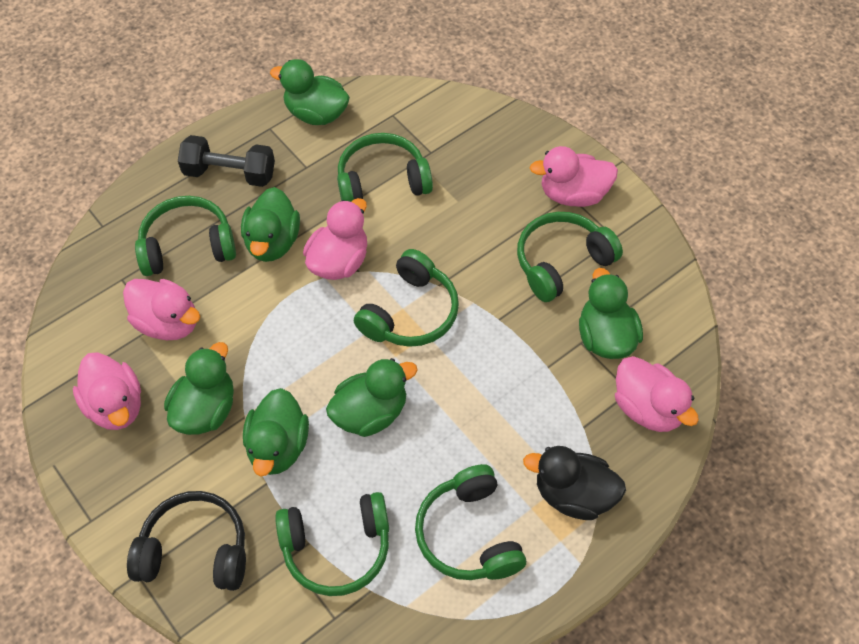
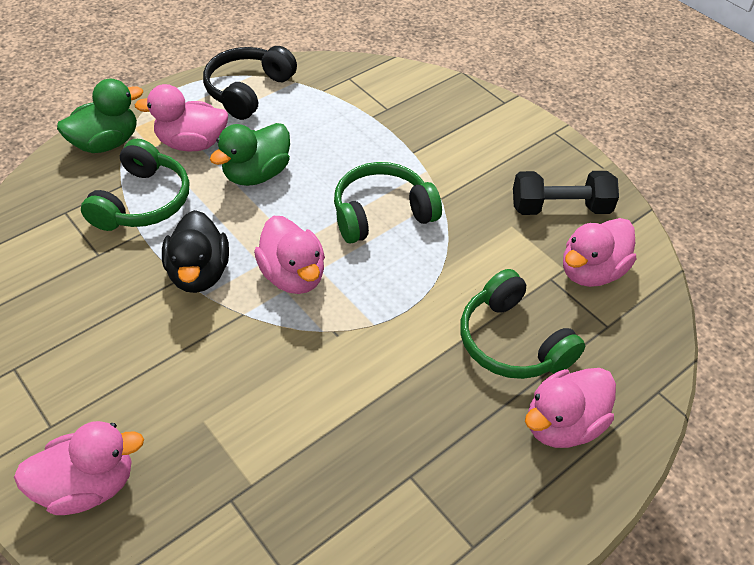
green duck: [164,342,234,435] [241,187,300,262] [243,388,309,476] [270,59,350,125] [326,358,417,437] [579,268,643,359] = 6 -> [57,79,143,153] [210,123,290,186] = 2
green headphones: [135,196,236,276] [275,492,389,596] [337,133,433,202] [354,249,459,347] [415,464,526,580] [517,212,623,302] = 6 -> [81,139,189,231] [334,162,442,243] [460,269,585,379] = 3

